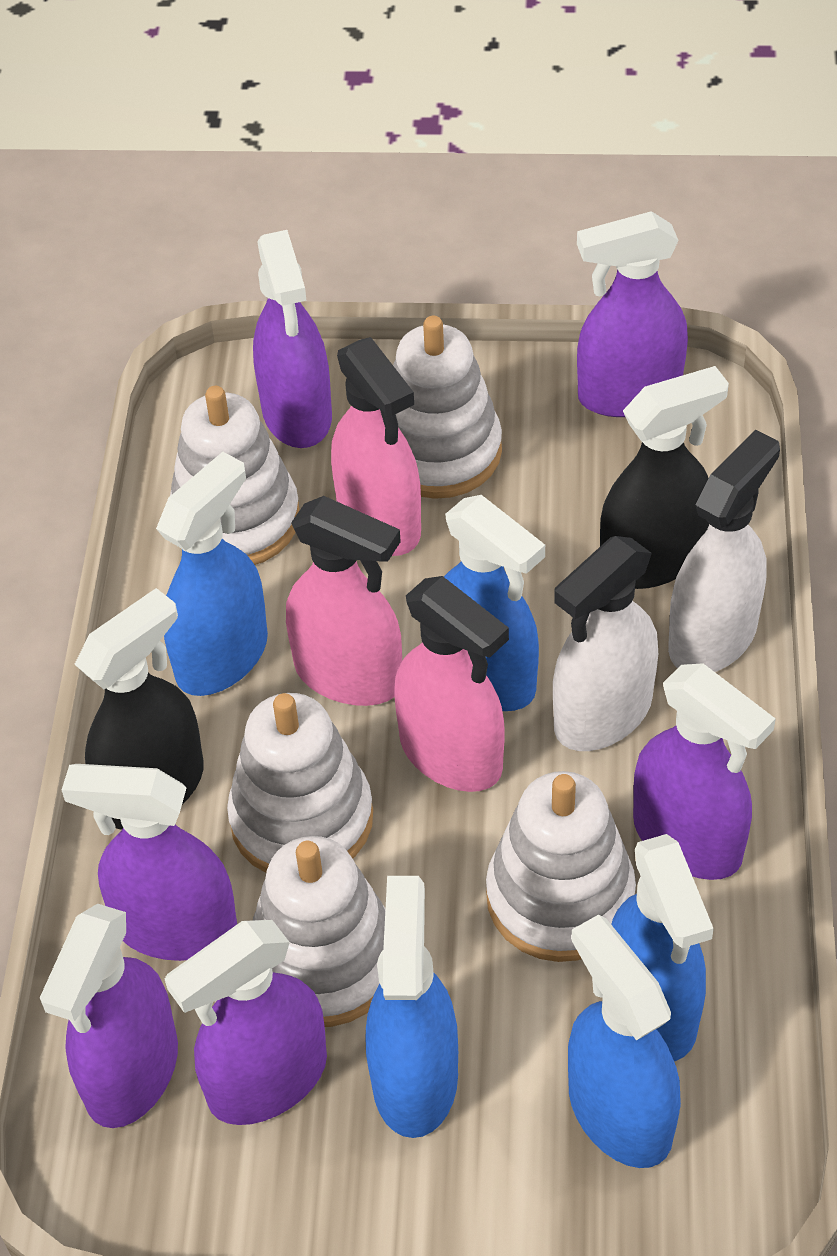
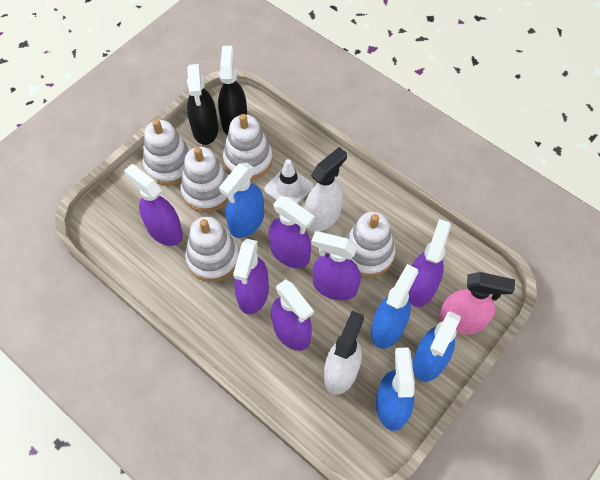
blue spray bottle: [156,452,268,696] [366,876,458,1138] [444,495,545,711] [568,914,681,1168] [611,834,714,1061] = 5 -> [219,162,264,238] [371,264,418,348] [376,348,415,431] [412,311,461,382] = 4
pink spray bottle: [286,496,402,706] [331,337,421,556] [394,576,509,792] = 3 -> [439,272,515,334] = 1
white traffic cone: none = 0 -> [264,159,313,204] = 1

